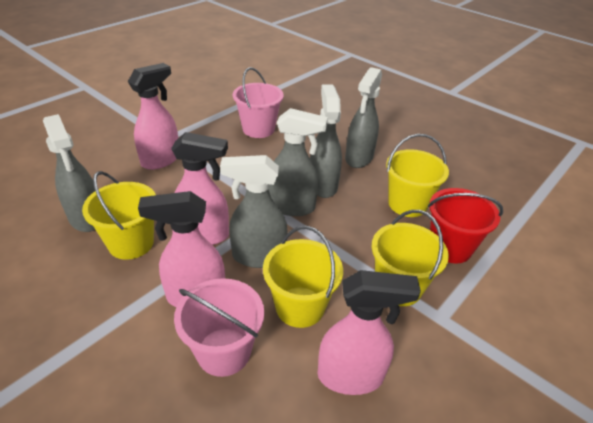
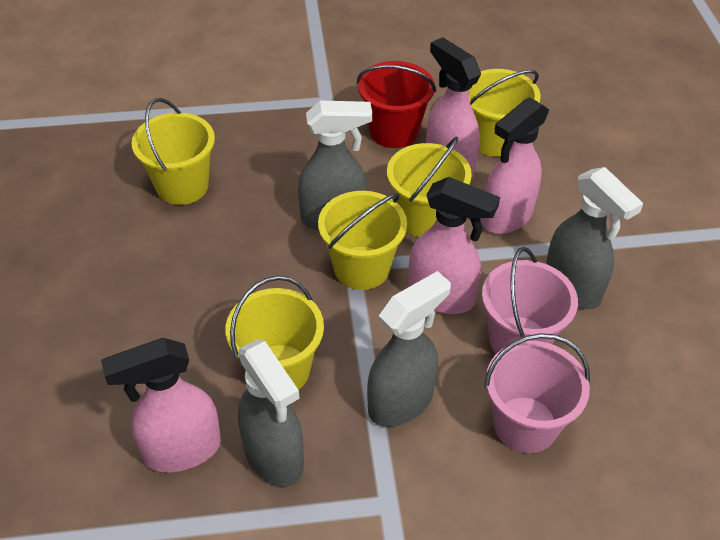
grey spray bottle: [43,114,95,232] [220,155,288,268] [269,108,328,216] [310,84,342,198] [345,67,382,168] = 5 -> [238,339,304,487] [298,101,372,231] [367,271,451,427] [546,167,644,309] = 4
yellow bucket: [82,171,156,260] [263,226,343,328] [372,210,449,306] [386,134,449,217] = 4 -> [131,98,215,205] [225,276,324,390] [318,191,407,290] [387,136,472,237] [469,69,541,157] = 5

